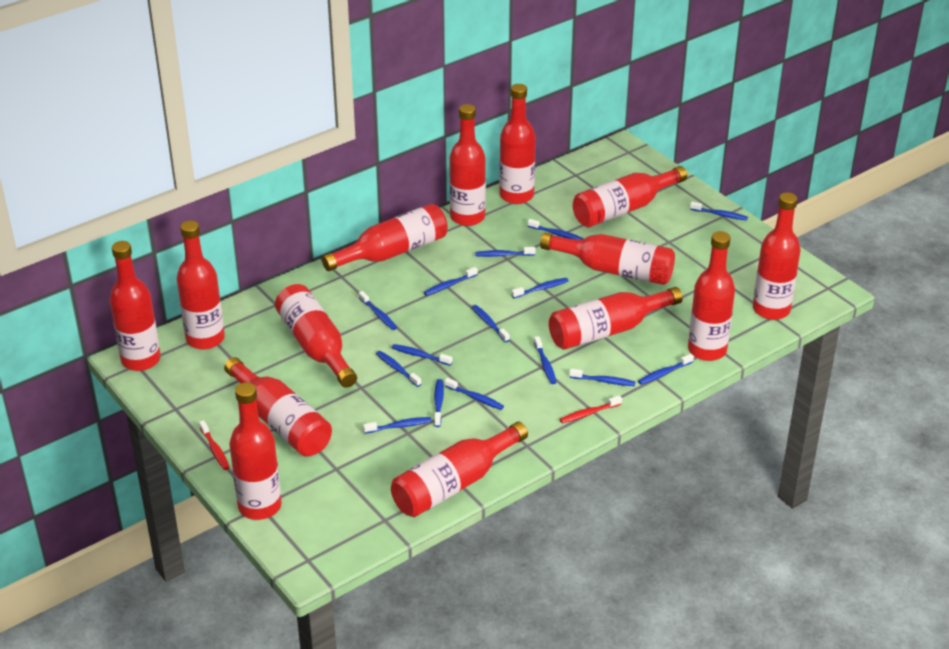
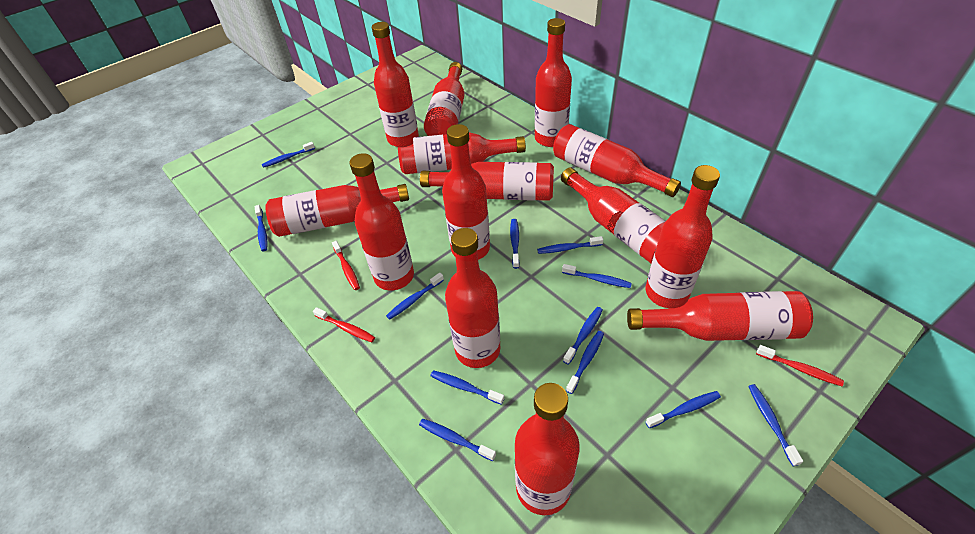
blue toothbrush: [359,291,397,330] [363,417,431,433] [376,351,421,387] [392,344,453,366] [424,267,478,296] [434,379,444,427] [445,378,504,410] [472,305,510,342] [475,247,536,257] [512,278,568,298] [528,219,583,240] [534,336,557,384] [569,369,635,386] [638,354,694,385] [690,202,748,221] = 15 -> [254,205,267,251] [262,142,315,168] [386,273,444,320] [419,419,496,461] [430,370,504,405] [510,219,520,269] [537,236,603,254] [562,264,632,288] [563,307,603,365] [566,331,604,394] [645,391,721,428] [748,384,803,466] = 12
red toothbrush: [199,420,230,470] [560,395,622,423] = 2 -> [313,307,375,342] [332,241,360,290] [756,345,844,386] = 3

